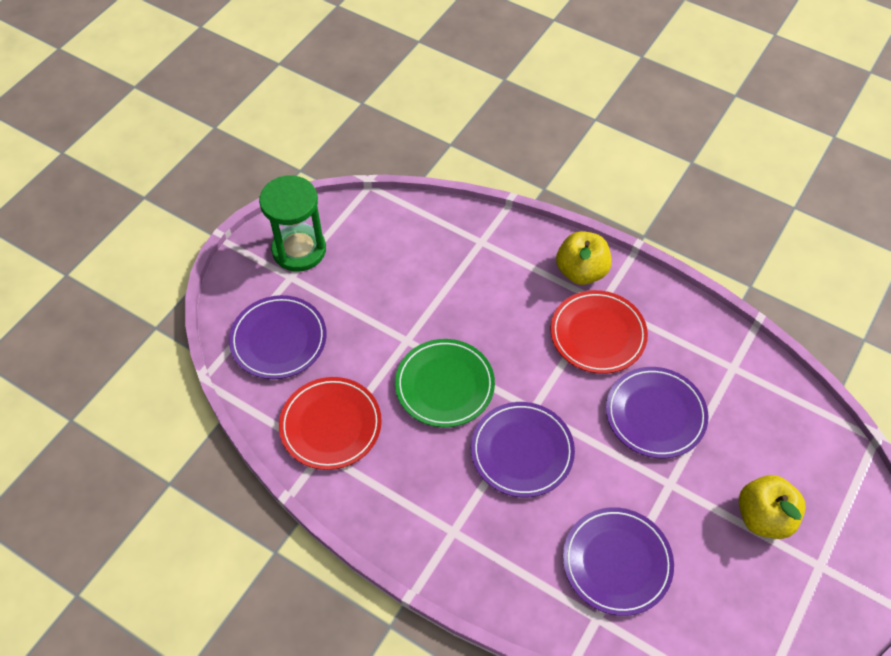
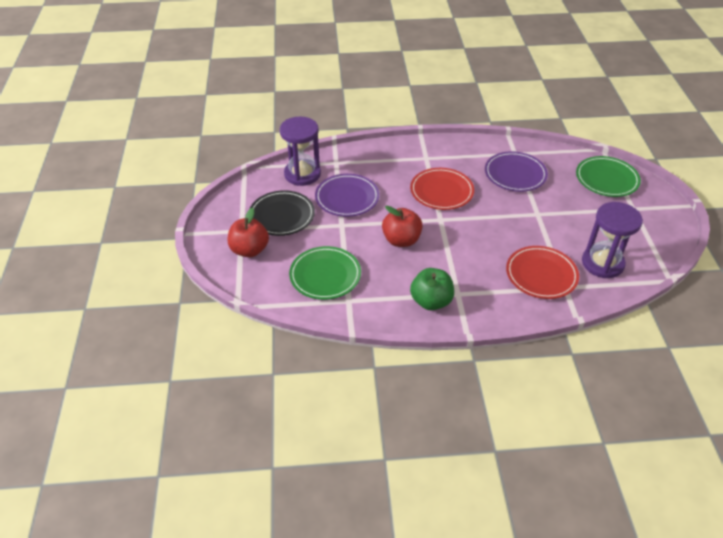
black plate: none = 0 -> [250,190,315,236] = 1
green apple: none = 0 -> [410,268,454,310] = 1
green hourglass: [259,175,326,272] = 1 -> none = 0
green plate: [395,339,495,427] = 1 -> [289,246,361,300] [576,156,641,197] = 2
purple hourglass: none = 0 -> [280,117,321,186] [582,202,643,278] = 2
purple plate: [229,295,327,379] [471,402,575,497] [563,507,674,616] [606,367,709,458] = 4 -> [315,174,379,217] [485,151,548,192] = 2
red apple: none = 0 -> [228,208,269,257] [382,206,423,247] = 2
yellow apple: [556,231,612,285] [739,475,806,539] = 2 -> none = 0

